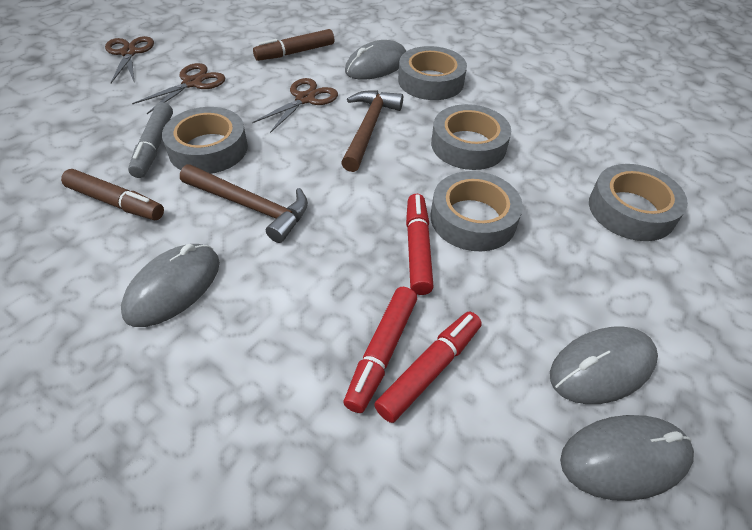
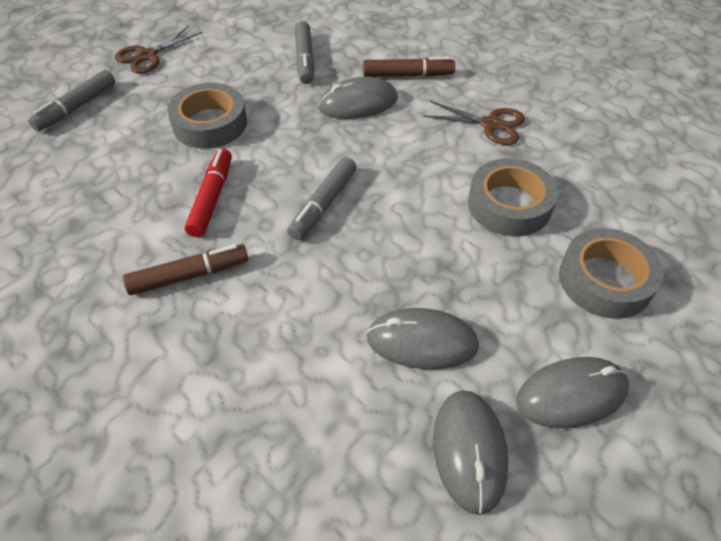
brown hammer: [180,164,308,243] [341,90,403,172] = 2 -> none = 0
brown scissors: [105,36,154,83] [132,63,225,114] [252,78,338,133] = 3 -> [115,26,202,74] [423,100,525,145] = 2
grey marker: [128,102,173,178] = 1 -> [28,70,115,132] [287,157,357,240] [295,21,314,84] = 3
grey tape: [162,107,248,174] [398,46,467,100] [431,104,511,170] [431,171,523,251] [589,164,688,241] = 5 -> [167,83,247,149] [468,158,558,236] [559,228,663,319] = 3
red marker: [343,287,417,413] [374,311,482,423] [406,194,434,295] = 3 -> [185,149,232,237] = 1

